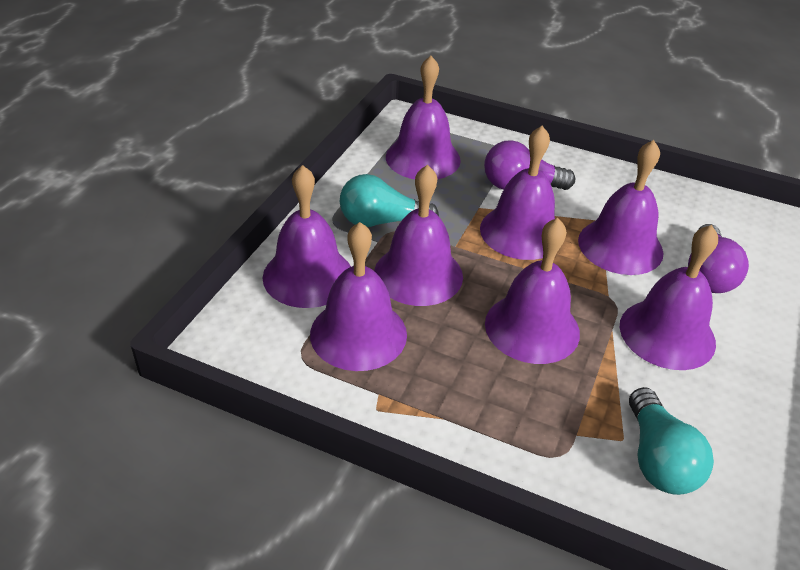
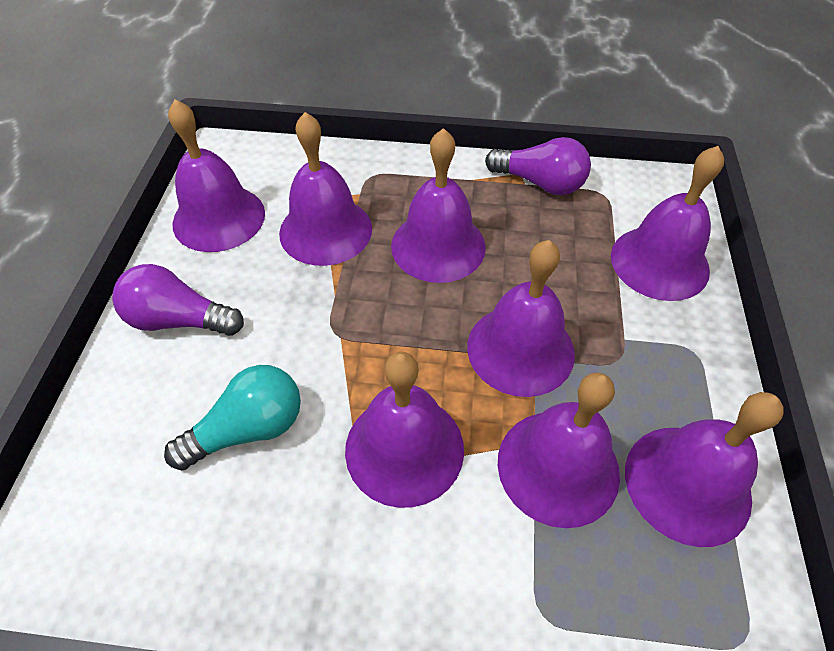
turquoise light bulb: [340,174,439,227] [629,387,714,495] = 2 -> [164,365,301,471] = 1

